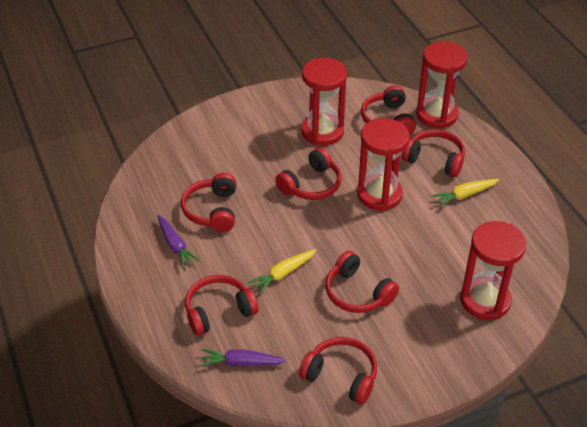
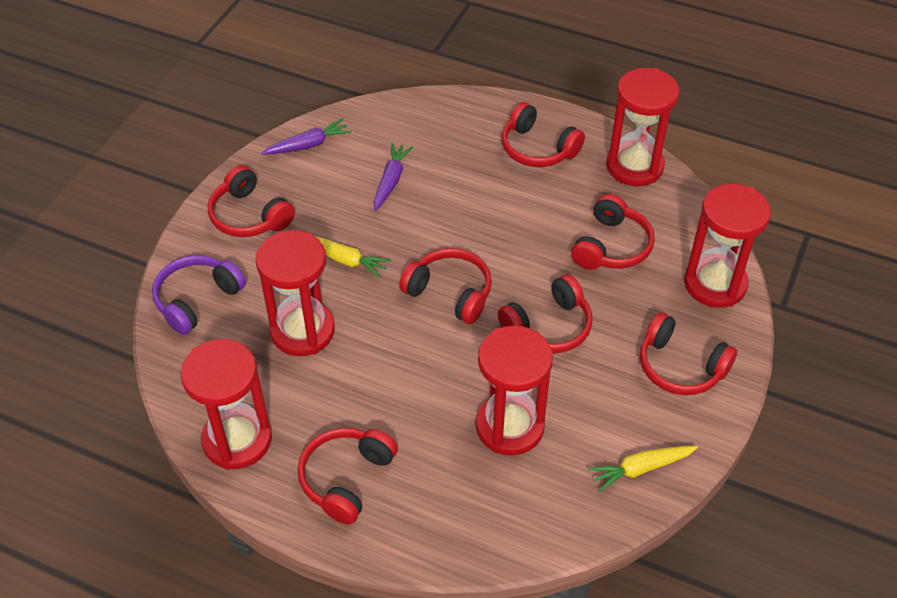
purple headphones: none = 0 -> [152,255,246,335] = 1
red hourglass: [301,58,347,146] [357,118,409,211] [416,41,468,129] [460,221,526,320] = 4 -> [181,339,272,470] [256,230,335,356] [476,325,553,455] [606,68,680,186] [684,184,771,308] = 5

